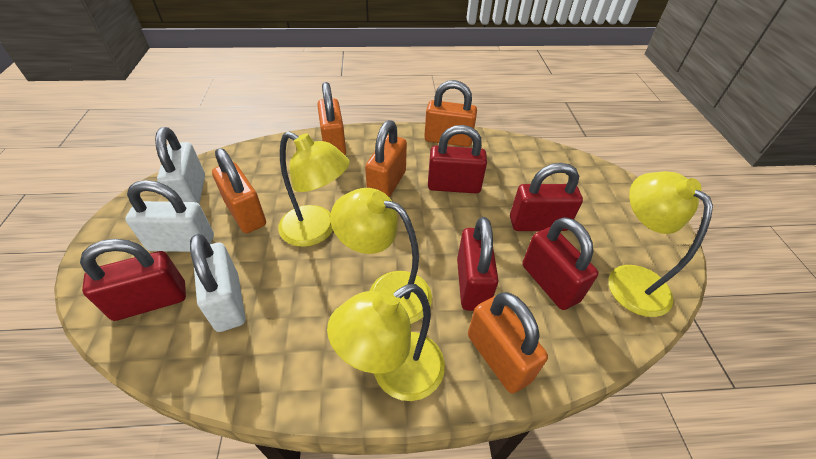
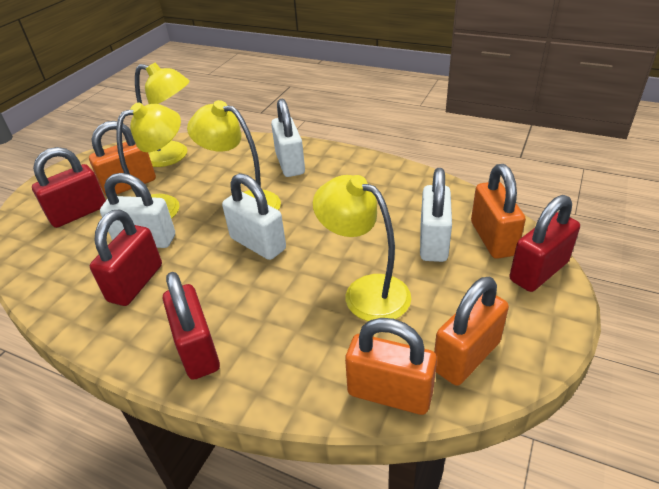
orange padlock: [212,148,266,233] [317,82,346,155] [365,120,407,198] [424,80,477,147] [468,292,548,393] = 5 -> [89,121,156,195] [345,318,437,415] [434,277,509,386] [471,164,526,259] = 4
red padlock: [80,239,186,321] [428,125,487,193] [457,217,499,311] [510,163,583,231] [522,217,598,310] = 5 -> [32,147,106,228] [90,210,162,306] [163,272,220,380] [509,195,580,292] = 4
white padlock: [125,180,214,252] [155,127,205,204] [190,234,246,332] = 3 -> [100,173,175,248] [222,173,286,260] [271,99,305,177] [420,168,452,262] = 4

